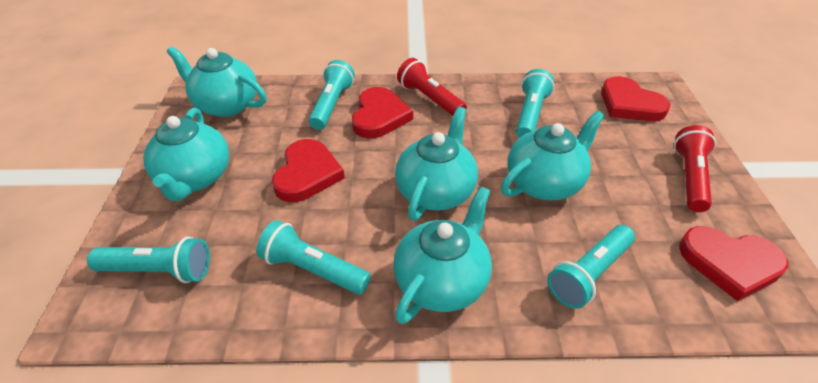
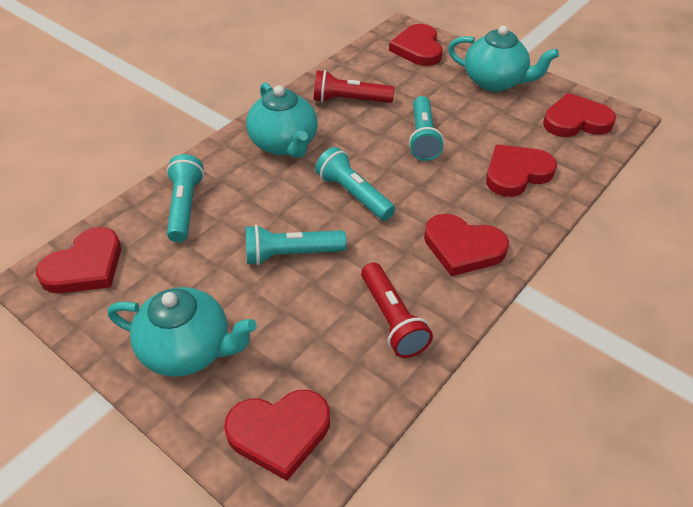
red heart: [272,139,345,202] [352,87,413,139] [601,76,670,121] [679,226,788,301] = 4 -> [36,227,121,294] [224,390,330,481] [389,24,443,66] [424,214,509,276] [486,144,557,197] [543,93,616,137] = 6
turquoise flashlight: [87,237,210,283] [256,220,371,295] [309,60,355,130] [516,69,554,138] [547,225,635,309] = 5 -> [166,154,204,242] [245,225,347,265] [315,147,395,221] [409,96,444,161] = 4
turquoise teapot: [143,108,230,201] [167,46,266,117] [393,186,492,324] [395,107,478,221] [501,110,605,200] = 5 -> [108,287,257,377] [246,82,318,158] [448,26,559,92] = 3

